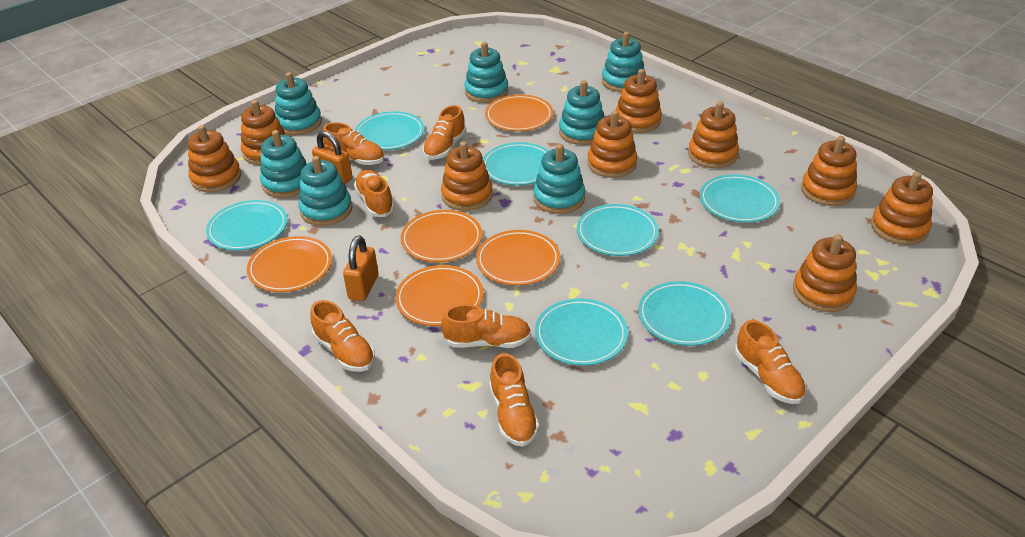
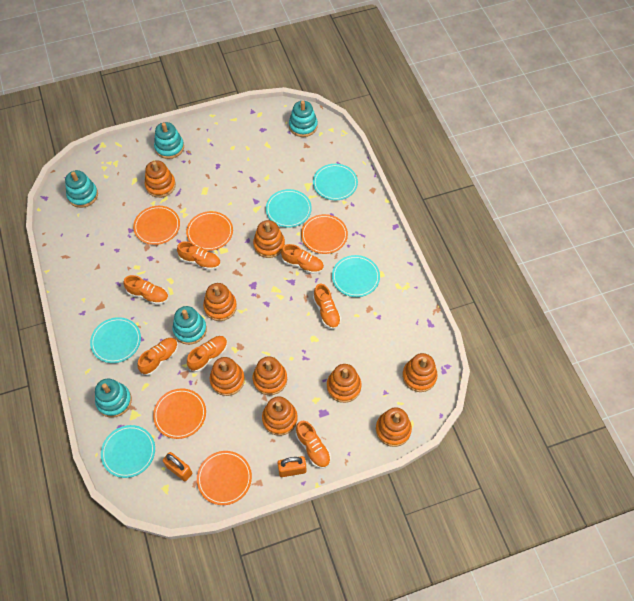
turquoise plate: [206,200,288,251] [355,111,424,150] [483,142,549,185] [535,298,628,366] [577,204,659,256] [638,281,731,346] [700,174,780,223] = 7 -> [90,317,141,363] [101,425,155,478] [266,189,312,228] [313,164,358,200] [332,255,380,297] = 5
turquoise stacking toy: [260,130,307,198] [275,72,322,135] [299,156,353,226] [464,42,508,103] [533,144,585,214] [559,80,604,145] [602,32,646,92] = 7 -> [65,170,98,208] [95,378,132,418] [154,122,184,159] [172,306,207,345] [289,101,318,137] = 5

